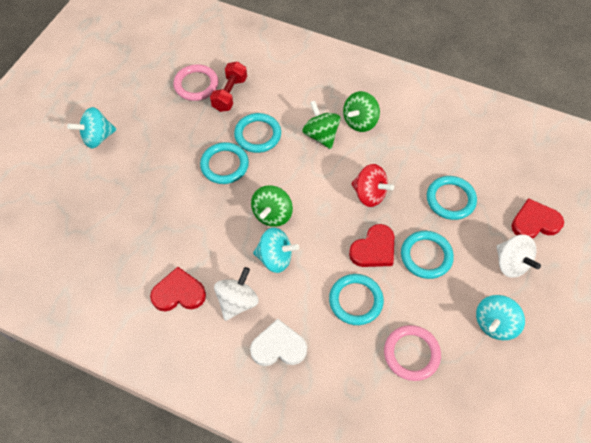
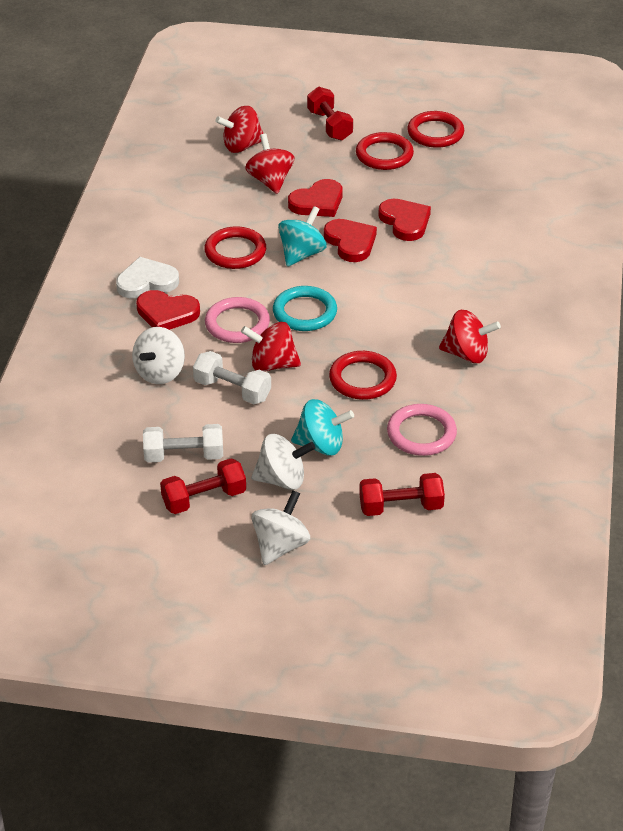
green spinning top: [251,186,293,227] [302,101,341,149] [343,91,380,132] = 3 -> none = 0
red dumbbell: [210,61,247,112] = 1 -> [160,458,246,514] [307,87,353,141] [359,473,445,516] = 3
red heart: [150,267,206,311] [349,224,394,267] [511,198,564,239] = 3 -> [136,290,200,330] [288,179,343,217] [324,219,377,262] [378,199,431,241] = 4
red ring: none = 0 -> [204,226,266,269] [329,351,397,400] [356,132,414,170] [407,111,464,148] = 4
red spinning top: [351,164,394,207] = 1 -> [215,106,264,153] [241,322,301,372] [245,134,295,194] [439,310,501,363] = 4
turquoise ring: [200,142,249,184] [234,113,281,153] [329,274,384,325] [401,231,454,279] [427,176,477,220] = 5 -> [273,286,337,331] = 1
turquoise spinning top: [67,107,117,148] [253,227,299,273] [476,295,525,340] = 3 -> [278,206,327,267] [291,399,354,456] = 2
white dumbbell: none = 0 -> [143,424,223,463] [193,351,271,404] = 2
white spinning top: [214,267,259,321] [496,235,541,277] = 2 -> [132,327,185,384] [251,434,315,490] [252,491,310,565] = 3

